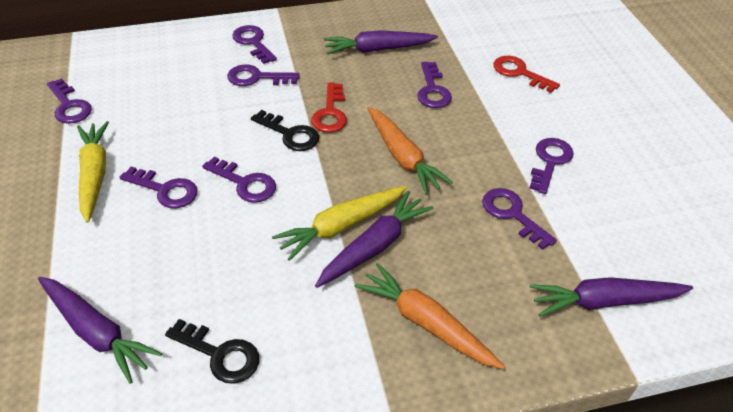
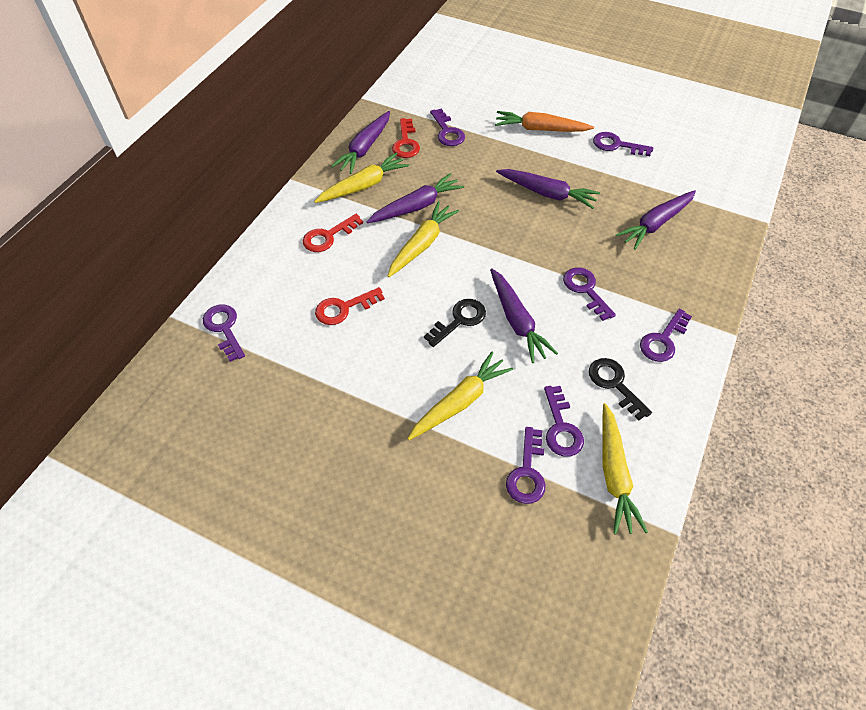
orange carrot: [355,263,505,369] [367,107,453,195] = 2 -> [495,111,594,132] = 1
purple carrot: [38,277,162,384] [315,191,434,288] [324,30,438,55] [530,277,693,317] = 4 -> [331,111,390,174] [367,173,464,223] [490,268,558,363] [496,169,600,209] [616,190,696,250] = 5
purple key: [47,78,92,124] [120,166,198,208] [202,157,276,203] [227,64,300,86] [232,25,277,64] [417,62,452,108] [482,188,557,250] [529,138,574,194] = 8 -> [203,304,245,362] [430,108,465,146] [506,427,546,504] [544,386,584,457] [563,267,616,321] [593,132,653,156] [640,309,692,362] = 7
red key: [311,83,347,133] [494,56,560,93] = 2 -> [303,214,363,252] [315,287,385,325] [392,118,420,158] = 3
yellow carrot: [77,121,109,223] [272,186,407,261] = 2 -> [314,153,409,203] [388,201,459,277] [408,352,513,440] [602,403,648,535] = 4

